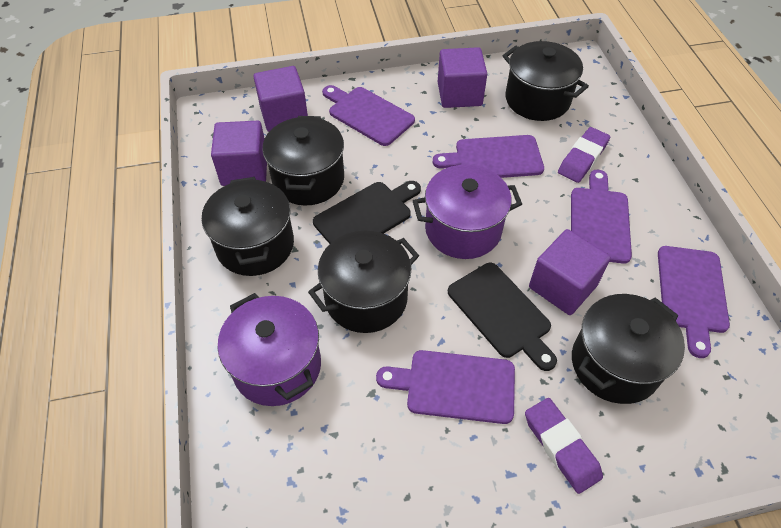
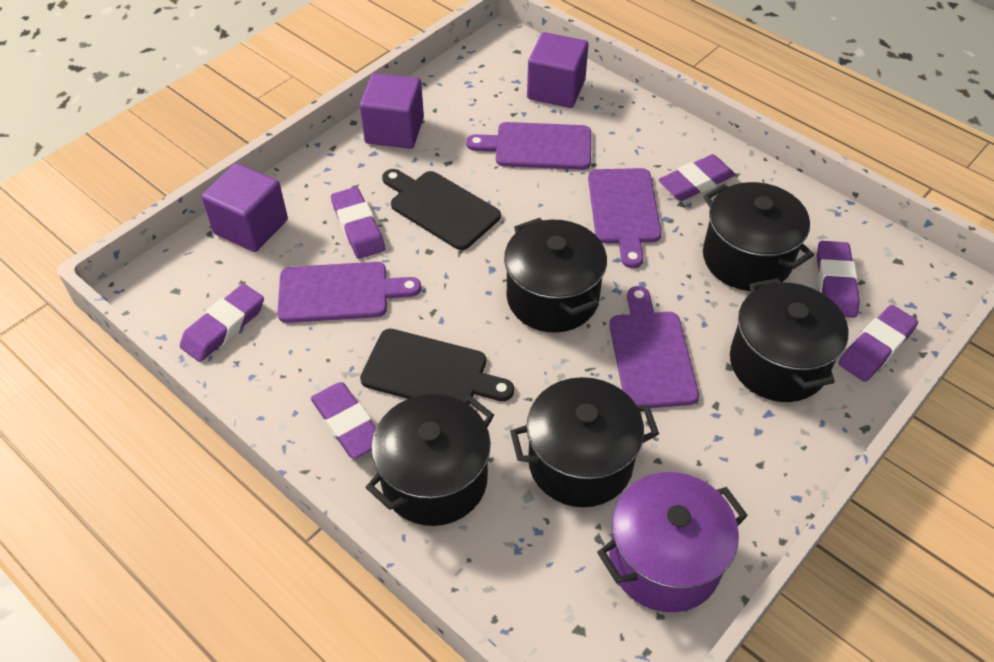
purple cube: [211,121,267,186] [254,66,308,132] [438,47,487,108] [529,229,611,315] = 4 -> [201,163,288,252] [360,73,424,149] [527,32,588,108] = 3
purple cutting board: [322,85,415,146] [376,350,515,424] [433,135,544,178] [571,170,632,264] [658,246,730,358] = 5 -> [277,262,421,323] [466,122,591,170] [588,168,662,268] [609,286,699,408] = 4
purple eraser: [525,398,603,494] [558,127,610,183] = 2 -> [180,284,264,362] [311,382,376,459] [331,187,385,259] [658,154,735,201] [817,241,860,318] [839,305,918,382] = 6
purple pot: [218,293,321,406] [413,165,522,259] = 2 -> [597,472,748,612] = 1

